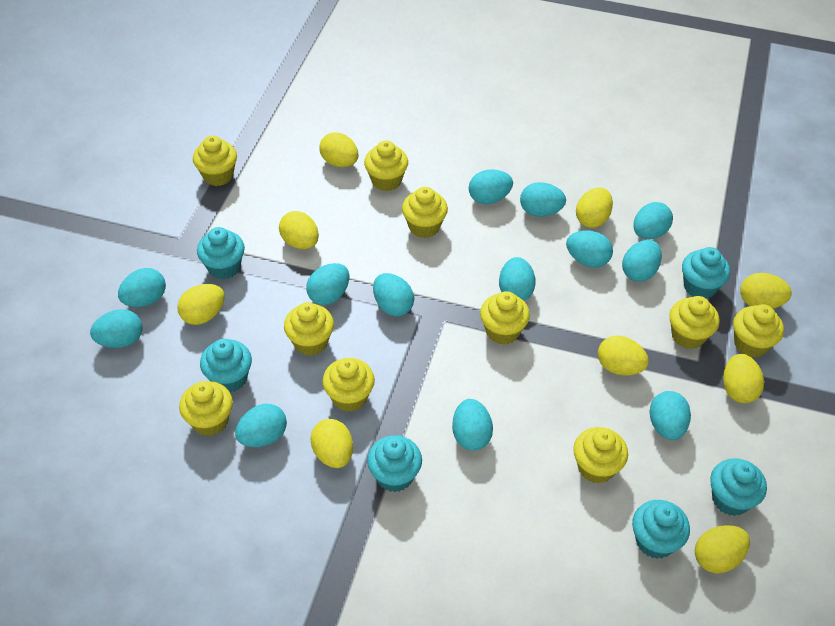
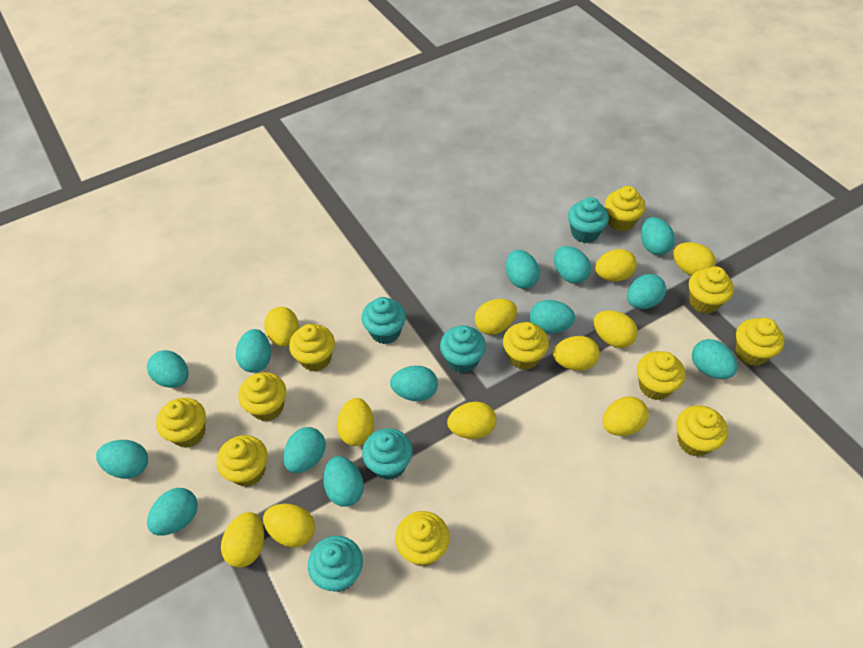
turquoise cupcake: [197,227,245,279] [200,339,252,393] [367,435,422,492] [632,500,690,559] [682,247,730,299] [710,458,767,516] = 6 -> [308,536,363,592] [361,297,406,344] [362,428,413,480] [440,325,486,373] [568,197,609,243] = 5
yellow cupcake: [179,381,233,436] [193,136,237,186] [284,302,334,356] [322,358,375,412] [364,141,408,191] [402,187,448,238] [480,291,530,344] [573,427,628,483] [669,296,720,349] [733,304,784,358] = 10 -> [156,398,206,448] [216,435,267,487] [238,372,286,421] [289,324,335,372] [395,511,450,566] [503,322,549,370] [605,186,646,232] [637,351,686,400] [676,405,728,457] [689,266,734,314] [736,318,784,366] = 11
yellow egg: [177,284,225,325] [279,211,319,249] [310,419,353,468] [319,132,359,167] [576,188,613,228] [598,336,649,376] [695,525,750,573] [723,354,764,403] [740,273,792,308] = 9 -> [221,512,264,568] [263,504,315,547] [264,307,299,347] [337,398,374,446] [447,402,496,439] [475,299,517,335] [553,336,600,371] [594,310,638,348] [595,249,637,281] [603,396,649,436] [673,242,716,276] = 11

